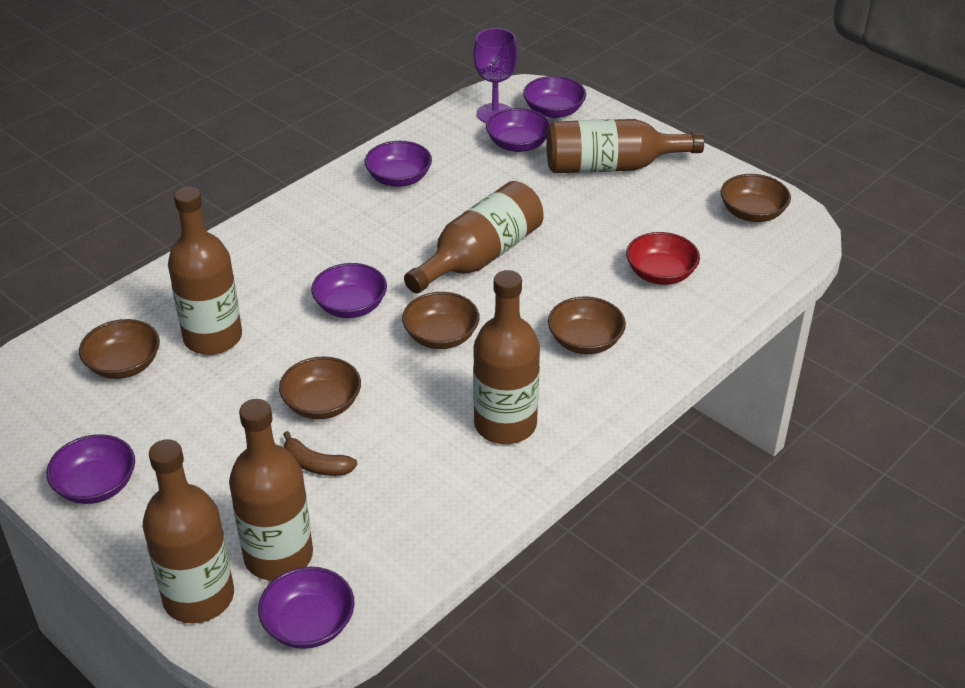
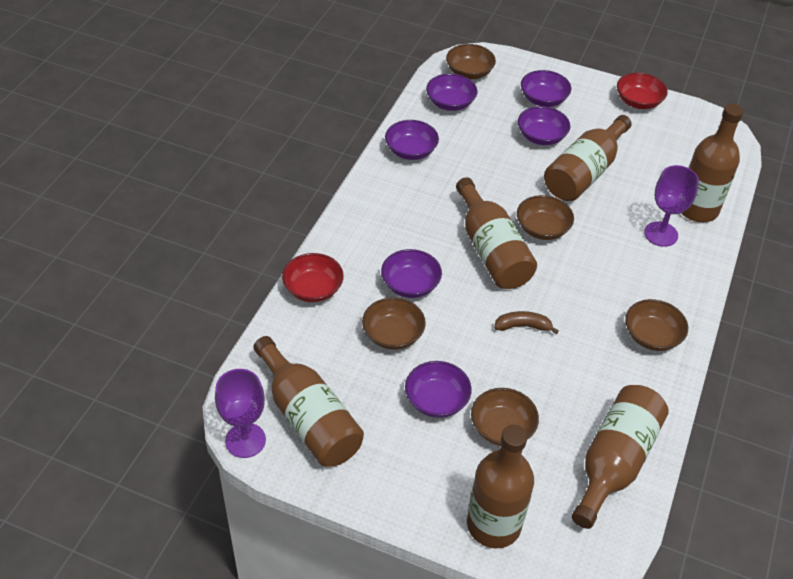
purple goblet: [474,28,518,123] = 1 -> [215,369,266,458] [644,165,699,247] = 2
red bowl: [626,232,700,285] = 1 -> [282,253,344,302] [617,72,668,109] = 2

